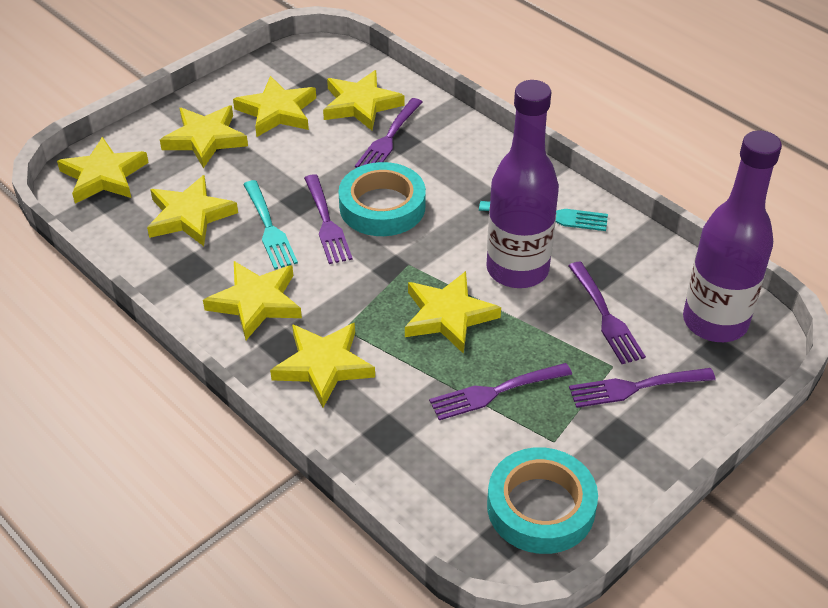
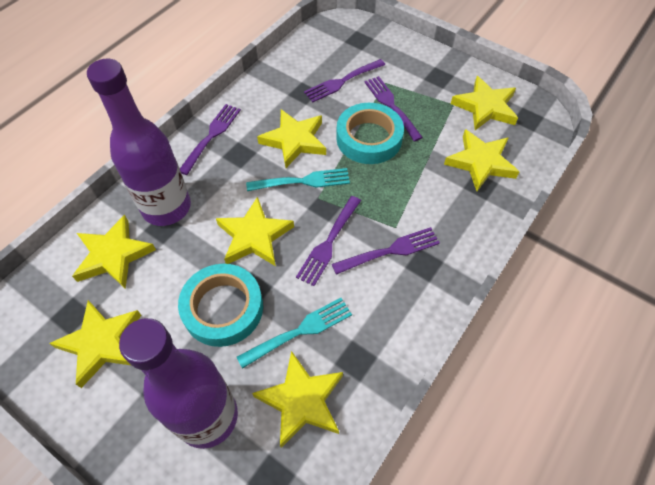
yellow star: [57,137,149,204] [147,175,238,246] [160,105,248,168] [203,261,302,340] [233,76,316,137] [270,323,375,408] [323,70,405,130] [405,271,501,354] = 8 -> [49,300,141,388] [72,215,156,289] [216,197,294,266] [252,351,343,448] [257,109,326,168] [444,129,519,191] [451,76,518,130] = 7

